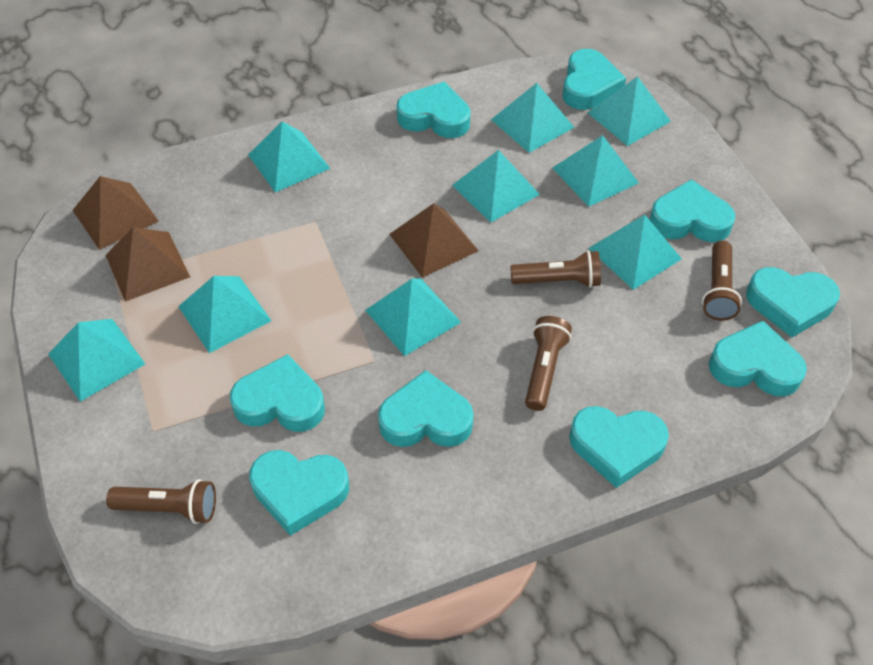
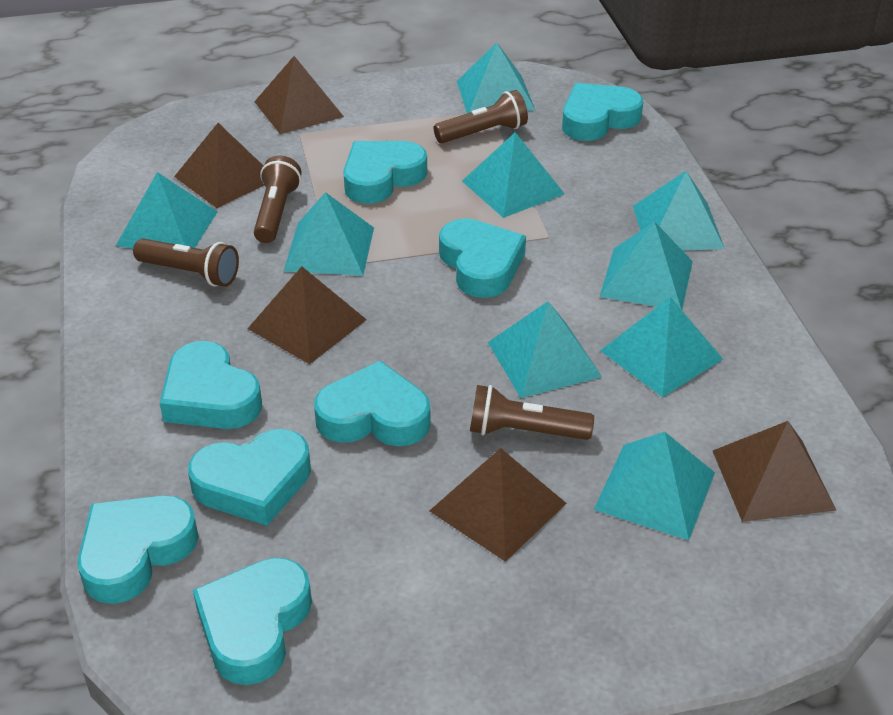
brown pyramid: [73,176,159,250] [106,227,190,302] [389,203,479,278] = 3 -> [174,123,264,208] [247,266,367,364] [254,56,344,134] [429,448,567,562] [713,421,837,522] = 5
turquoise heart: [230,354,325,432] [249,450,349,536] [378,370,474,447] [396,81,471,138] [562,49,626,110] [569,406,669,488] [649,179,735,242] [709,321,807,396] [746,267,840,337] = 9 -> [78,495,199,604] [160,341,262,429] [188,429,311,526] [193,558,312,685] [314,361,431,446] [343,141,427,204] [439,218,526,298] [562,83,643,141] = 8

